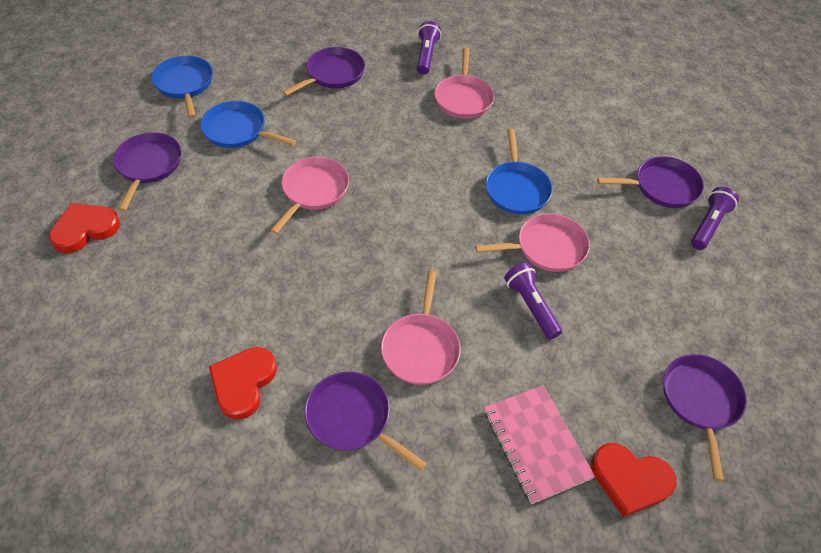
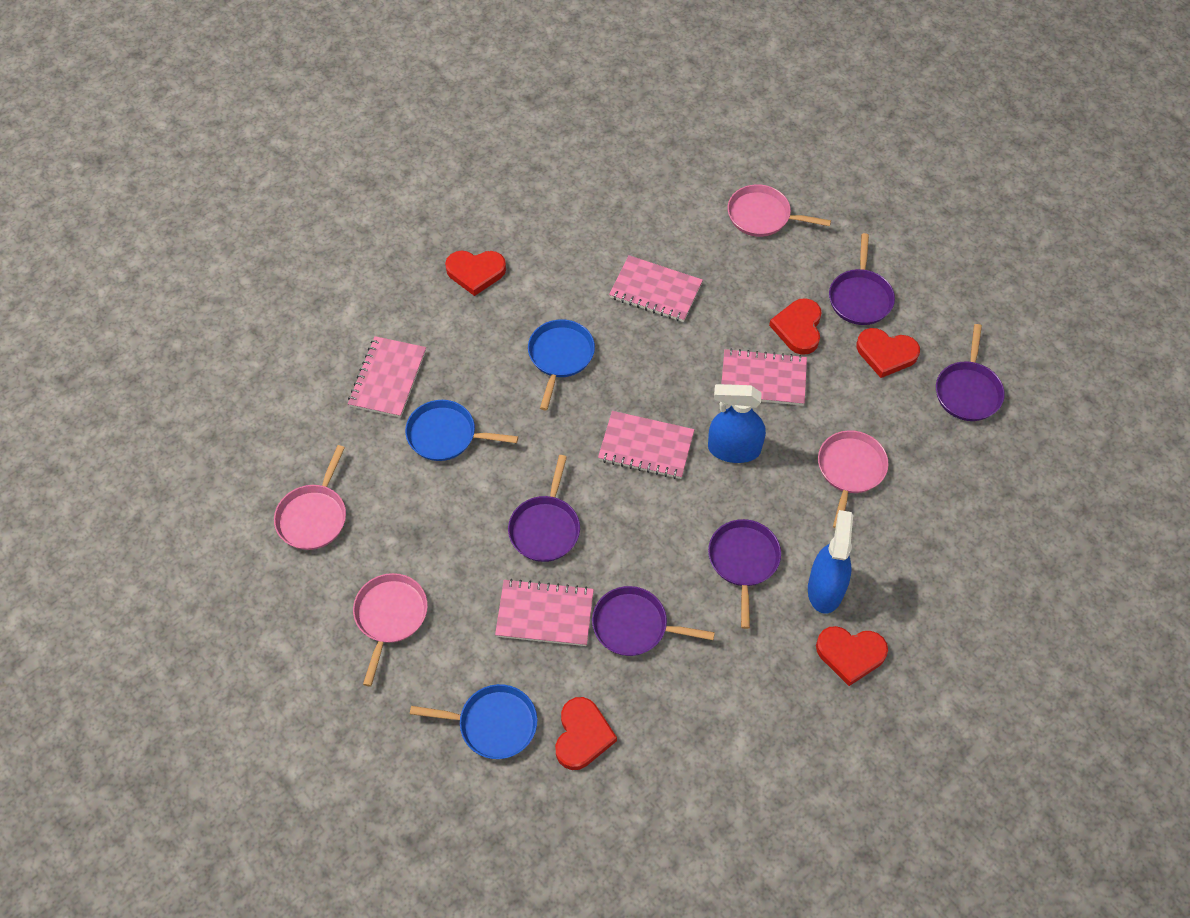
blue spray bottle: none = 0 -> [708,384,766,463] [808,510,853,614] = 2
pink notebook: [484,385,595,504] = 1 -> [348,336,426,418] [495,579,594,646] [598,411,694,479] [609,255,703,322] [721,348,807,406] = 5
purple flashlight: [417,21,441,75] [504,263,562,340] [691,187,739,250] = 3 -> none = 0
red heart: [49,203,120,253] [209,347,277,420] [591,443,676,517] = 3 -> [445,251,506,296] [555,697,617,770] [769,298,822,355] [816,626,888,686] [856,328,920,378] = 5

